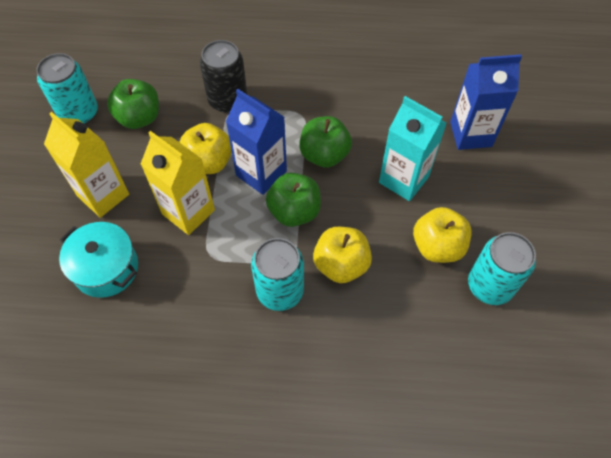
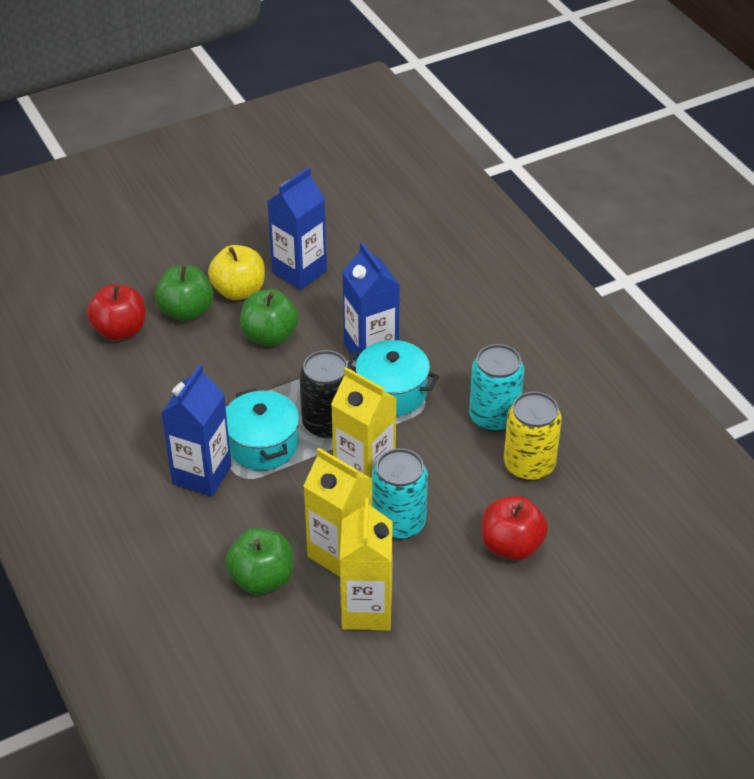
blue carton: [226,89,287,195] [450,54,522,150] = 2 -> [161,364,232,497] [267,167,327,290] [342,242,400,361] = 3
red apple: none = 0 -> [87,284,146,341] [481,496,548,561] = 2
turquoise can: [36,53,98,124] [251,238,304,311] [468,232,536,305] = 3 -> [372,448,428,540] [469,344,524,432] = 2
turquoise carton: [379,96,447,201] = 1 -> none = 0
turquoise pot: [59,222,138,298] = 1 -> [226,388,299,470] [347,340,439,416] = 2
yellow apple: [180,123,232,174] [313,227,372,283] [413,207,472,263] = 3 -> [208,245,265,300] = 1
yellow can: none = 0 -> [504,392,562,481] = 1
yellow carton: [44,112,129,218] [141,131,215,235] = 2 -> [303,448,372,577] [331,367,397,478] [340,498,393,631] = 3

